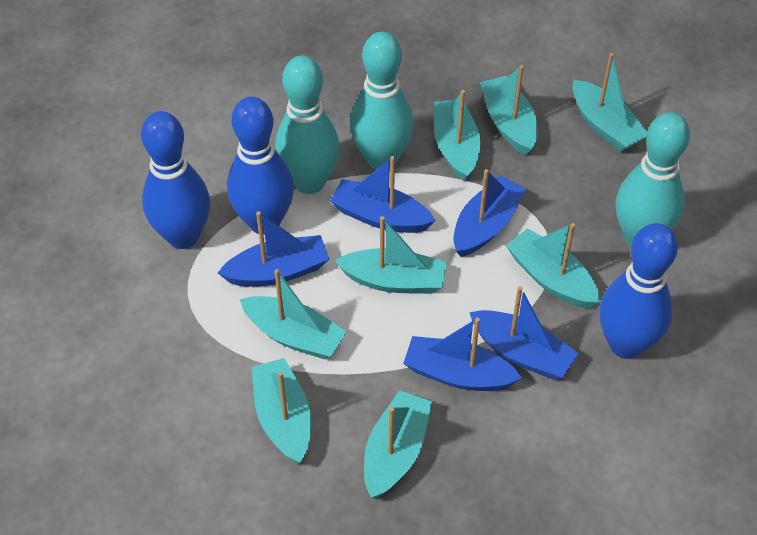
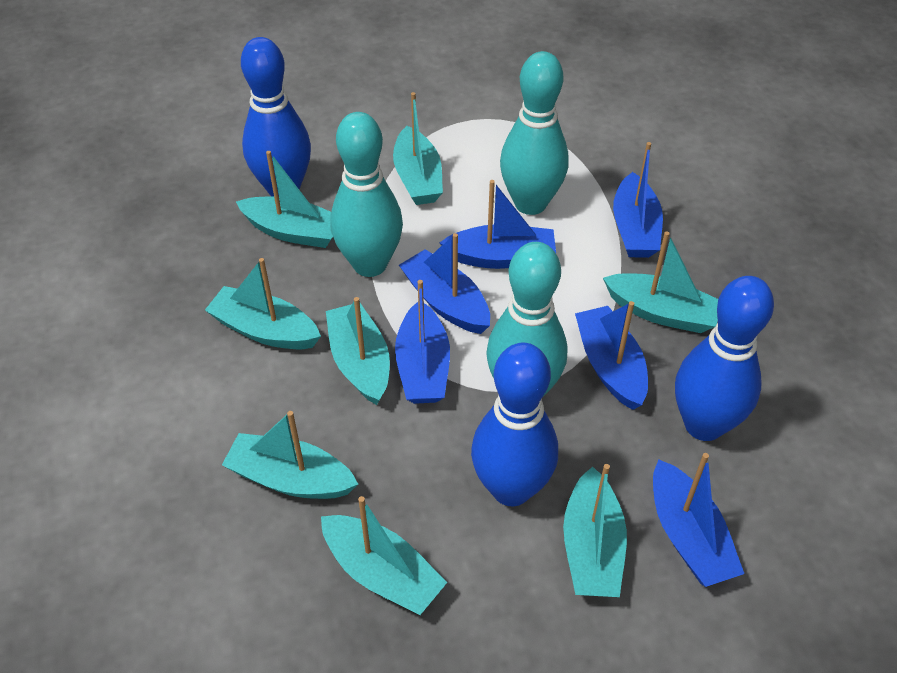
blue boat: [218,211,329,286] [330,156,435,233] [403,318,522,391] [453,169,526,257] [469,286,579,379] = 5 -> [395,280,450,404] [399,233,490,334] [440,180,556,269] [575,301,648,410] [613,142,663,258] [653,453,744,587] = 6

